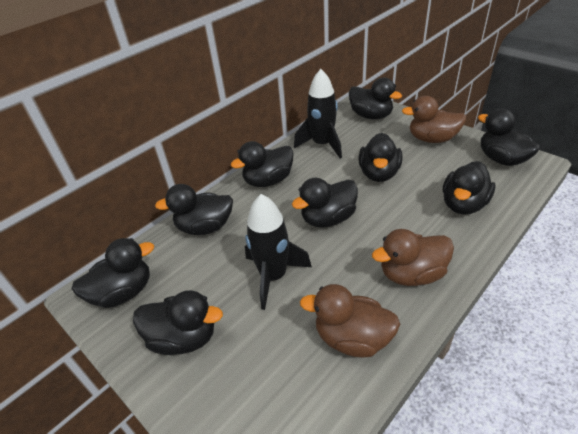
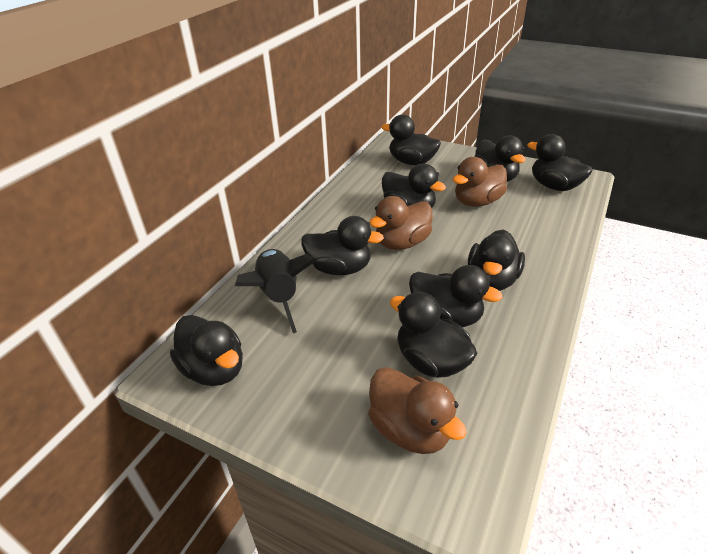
black rocket: [245,194,312,310] [294,69,342,158] = 2 -> [235,249,316,333] = 1

